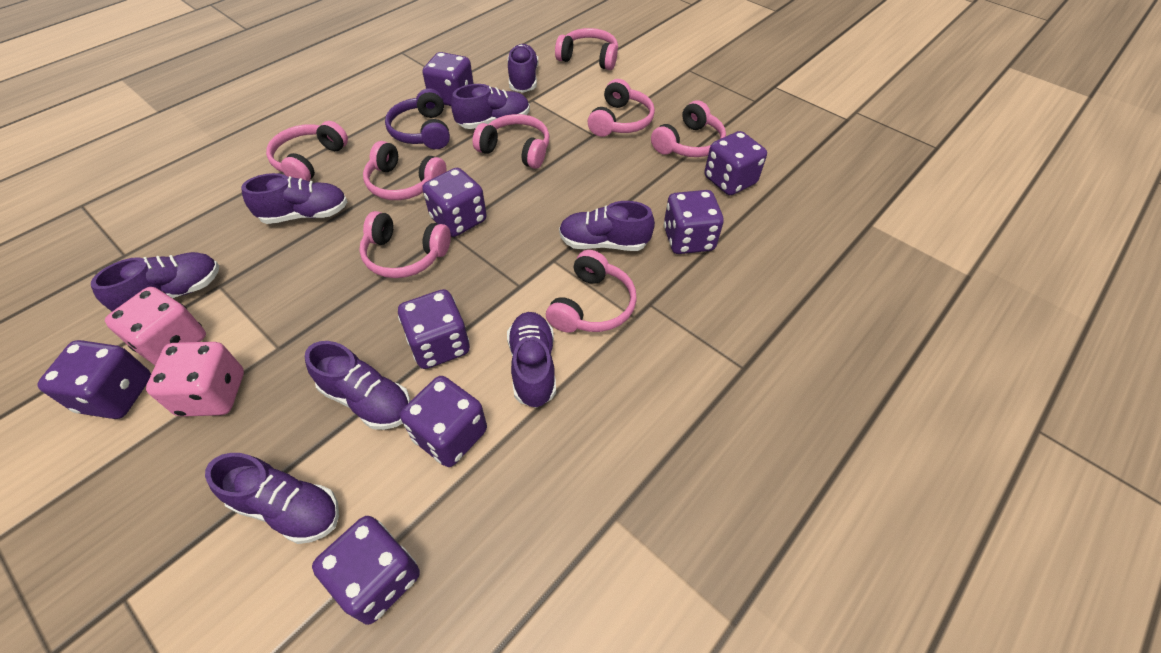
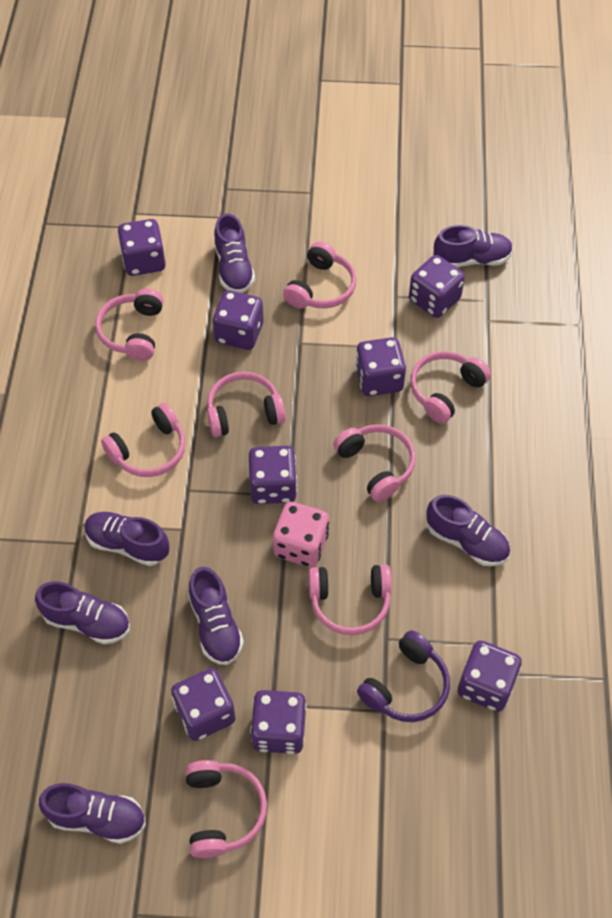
pink dice: [105,287,206,365] [146,342,244,417] = 2 -> [273,502,329,567] = 1
purple shoe: [91,252,219,311] [205,453,339,544] [241,173,347,224] [305,341,411,430] [451,84,530,129] [507,312,556,408] [508,44,538,93] [559,201,655,251] = 8 -> [35,581,130,645] [39,783,146,844] [84,512,170,566] [188,567,244,665] [214,213,255,293] [426,495,510,566] [434,225,513,267] = 7

